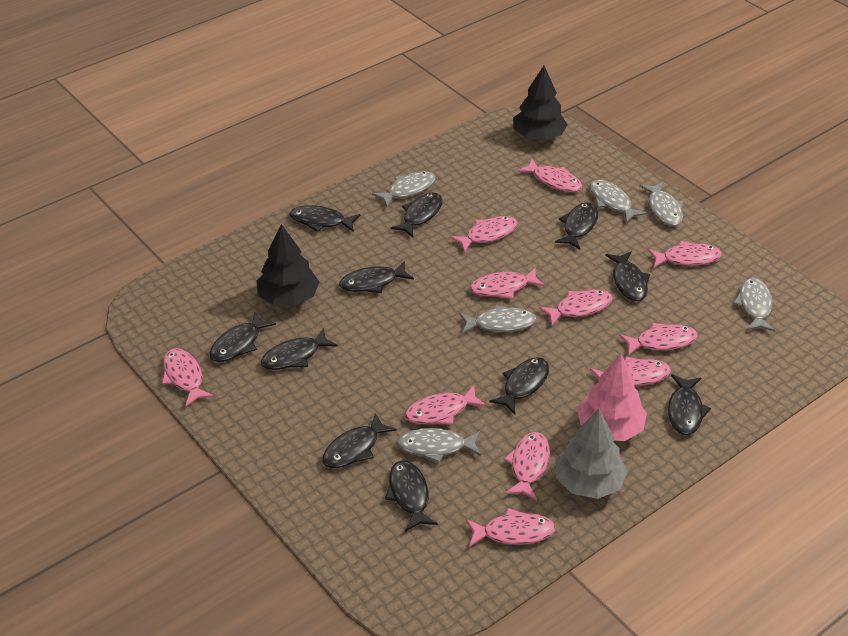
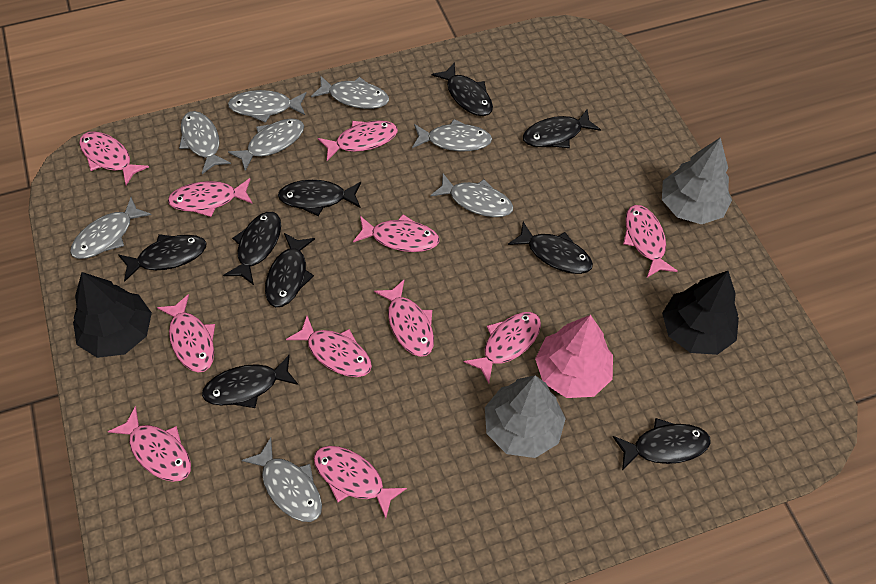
black fish: [209,312,276,362] [261,328,338,370] [290,205,360,232] [322,413,397,468] [339,261,414,293] [385,460,438,532] [390,192,442,237] [489,357,549,414] [555,202,598,249] [605,251,650,301] [668,374,711,435] = 11 -> [118,234,207,282] [202,355,298,408] [223,212,281,285] [265,233,315,307] [278,180,361,216] [432,62,493,116] [508,222,593,274] [523,109,601,148] [613,418,710,470] = 9
grey fish: [372,171,436,207] [397,428,481,463] [459,305,536,334] [590,180,647,223] [639,182,684,226] [733,278,775,332] = 6 -> [70,197,152,259] [179,111,231,174] [228,90,307,123] [228,119,304,171] [241,438,322,522] [311,75,389,109] [412,119,492,151] [430,173,513,217] = 8
grey tree: [556,409,628,499] = 1 -> [485,375,566,458] [662,137,732,224] = 2

